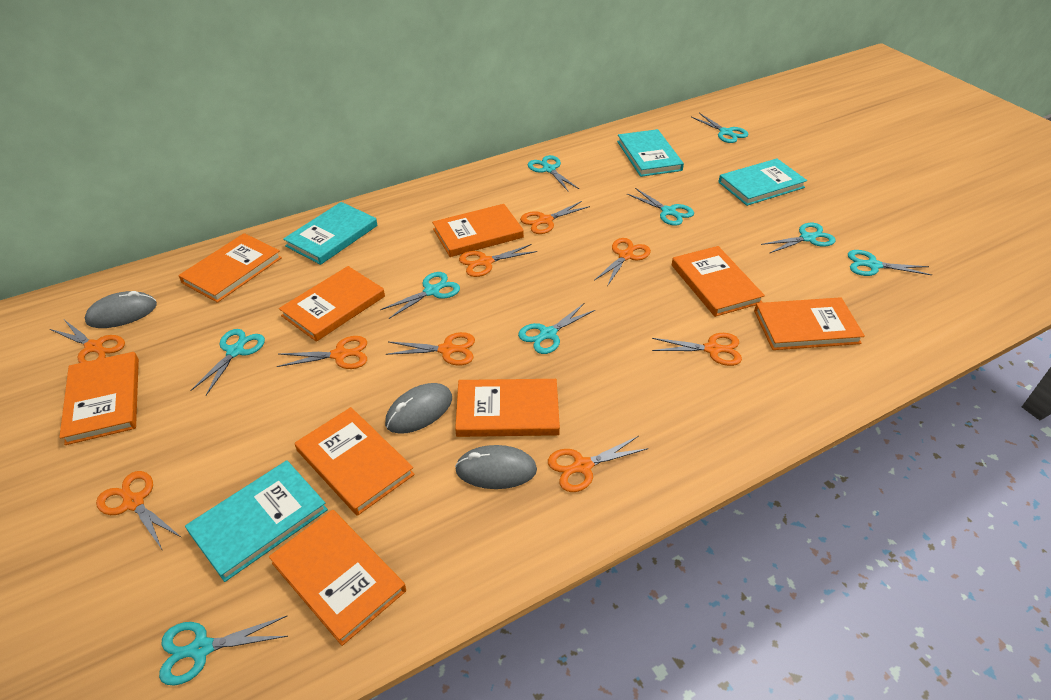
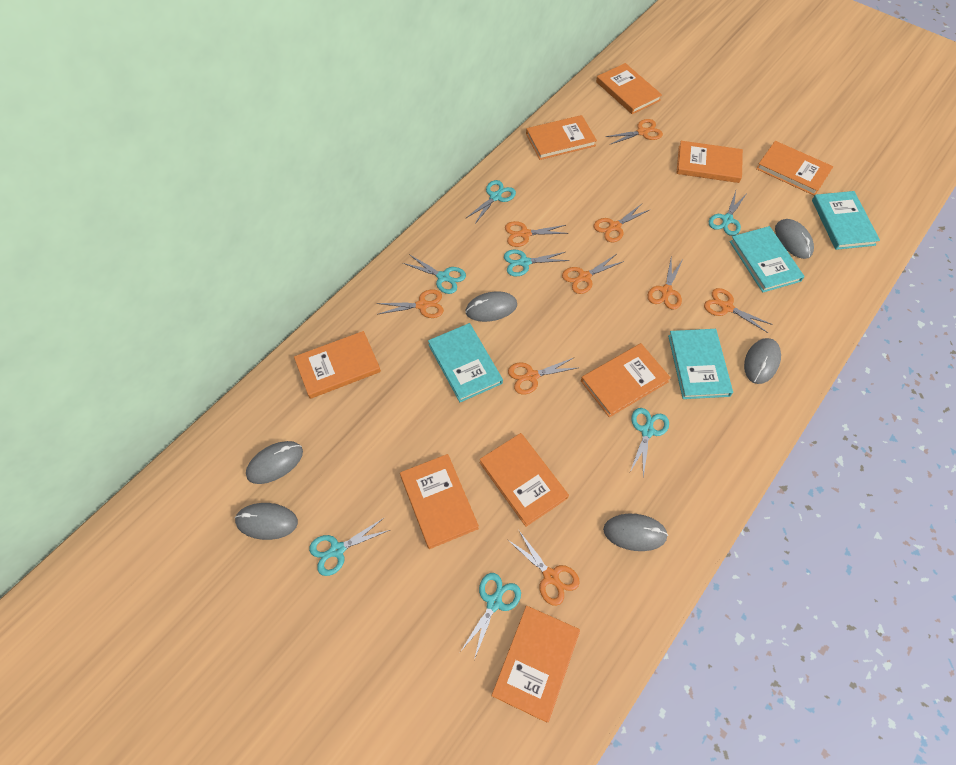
grey mouse: [85,291,157,328] [385,383,452,434] [455,445,537,489] = 3 -> [235,503,298,540] [246,441,303,484] [466,291,517,322] [603,514,668,551] [744,338,781,384] [775,219,814,259] = 6
turquoise scissors: [159,616,288,686] [190,329,265,395] [380,272,460,319] [518,303,595,354] [528,155,579,192] [627,188,694,226] [691,113,748,143] [761,223,836,253] [848,250,932,276] = 9 -> [309,518,390,576] [403,254,466,294] [460,573,521,660] [466,180,516,224] [504,250,569,277] [630,408,669,477] [709,191,746,236] = 7

